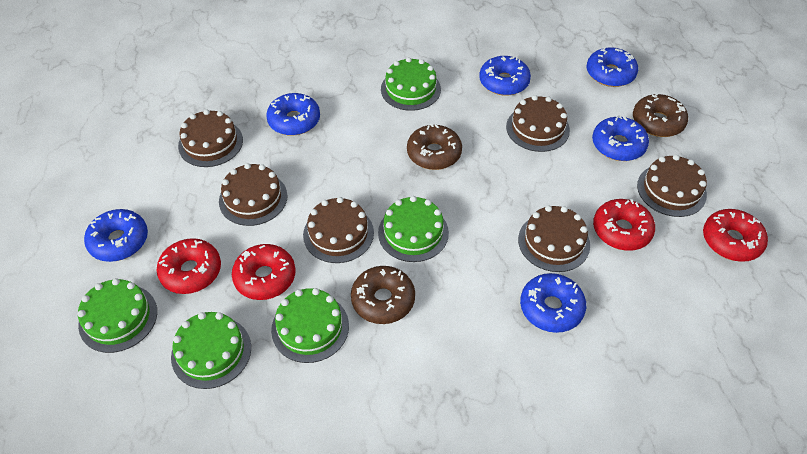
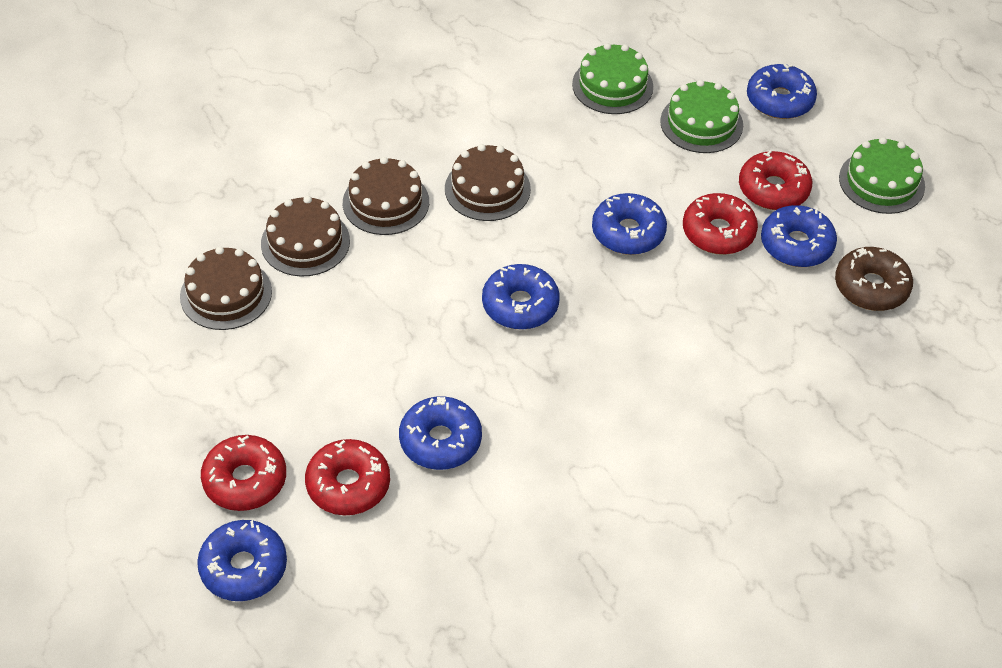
brown cake: [178,109,243,167] [219,163,288,226] [303,197,374,263] [506,95,570,152] [518,205,590,272] [637,155,707,217] = 6 -> [180,246,272,330] [261,196,350,277] [343,157,429,235] [445,144,531,221] = 4
brown donut: [351,266,415,324] [407,124,462,170] [633,94,688,137] = 3 -> [835,247,913,311] = 1
green cake: [78,278,157,353] [171,312,251,389] [271,288,349,363] [378,196,449,262] [381,57,441,111] = 5 -> [572,43,653,114] [660,80,743,153] [839,137,925,214] = 3

